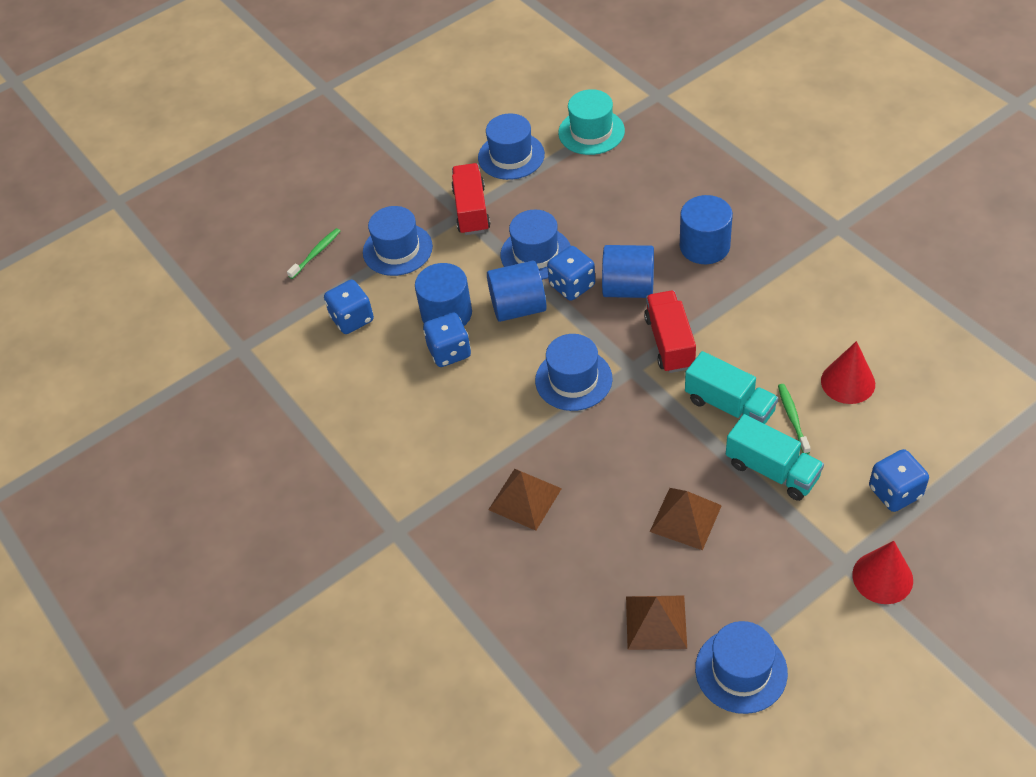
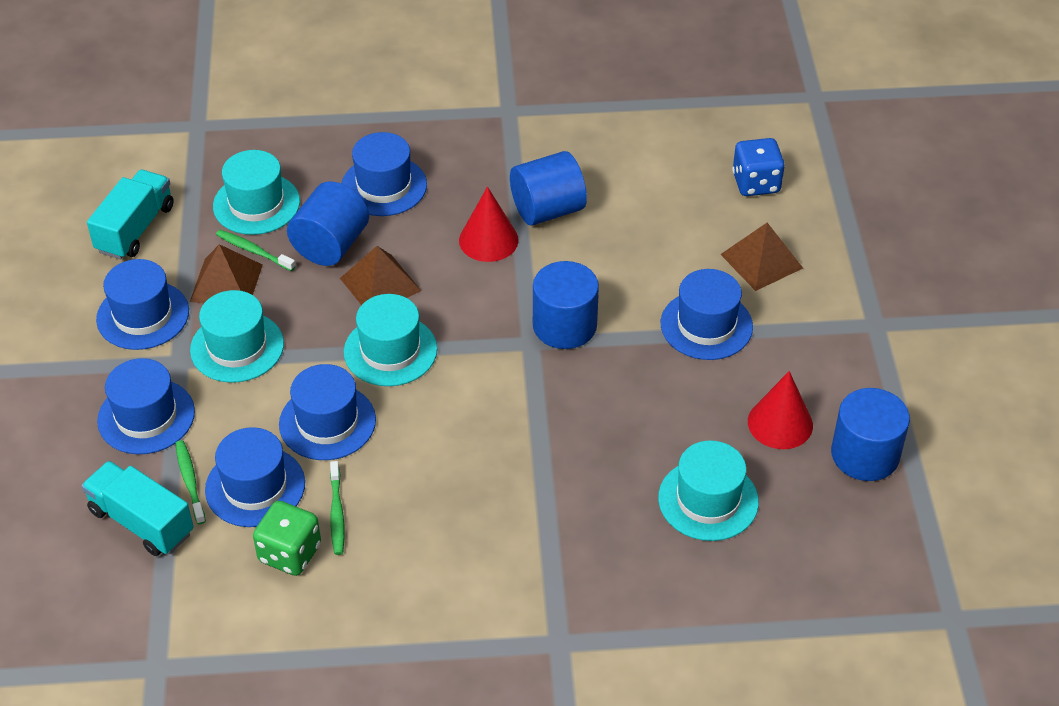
blue dice: [324,280,374,334] [423,312,471,367] [547,246,595,301] [869,449,929,512] = 4 -> [732,138,785,196] = 1
blue hat: [363,206,433,276] [478,113,545,180] [501,210,571,280] [535,334,613,411] [695,621,788,714] = 5 -> [96,259,189,350] [97,358,195,454] [205,427,305,527] [279,364,376,460] [341,132,427,216] [661,269,753,360] = 6
green dice: none = 0 -> [253,501,321,576] = 1
green toothbrush: [287,228,340,279] [778,384,811,454] = 2 -> [175,440,206,524] [216,230,296,271] [330,461,344,555] = 3
red truck: [451,163,490,235] [644,290,696,373] = 2 -> none = 0
turquoise hat: [558,89,625,155] = 1 -> [190,290,284,383] [213,150,300,235] [344,294,437,386] [658,440,759,541] = 4

